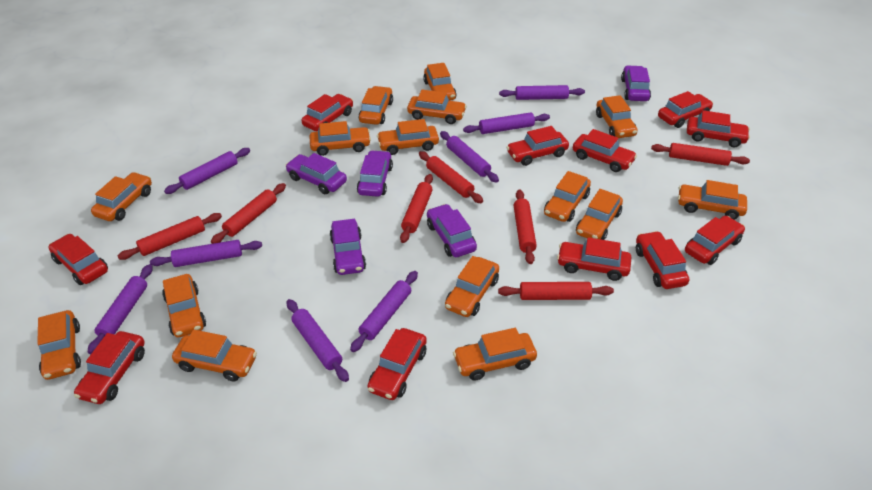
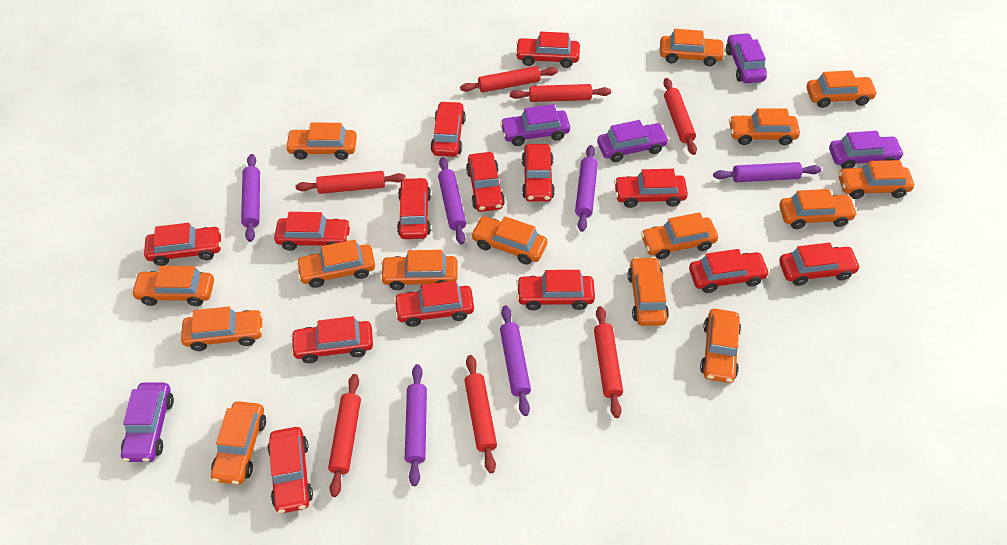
purple rolling pin: [88,264,153,354] [150,240,262,267] [164,148,250,194] [287,299,349,382] [350,271,418,352] [440,131,499,183] [463,112,550,134] [499,85,585,100] = 8 -> [241,154,260,242] [405,364,427,486] [438,157,466,244] [500,305,531,416] [575,145,598,232] [713,162,821,182] = 6
red car: [48,234,108,285] [74,331,145,404] [301,94,353,131] [368,328,427,400] [506,126,569,166] [557,237,631,281] [573,129,637,172] [636,231,689,289] [658,91,713,128] [685,216,745,265] [687,110,750,147] = 11 -> [144,223,222,266] [268,427,313,513] [274,212,351,251] [291,316,373,363] [394,281,474,327] [397,177,431,239] [430,101,466,157] [466,152,505,212] [515,32,580,68] [516,270,595,310] [522,144,555,202] [614,169,688,208] [689,249,770,293] [779,243,861,286] = 14

